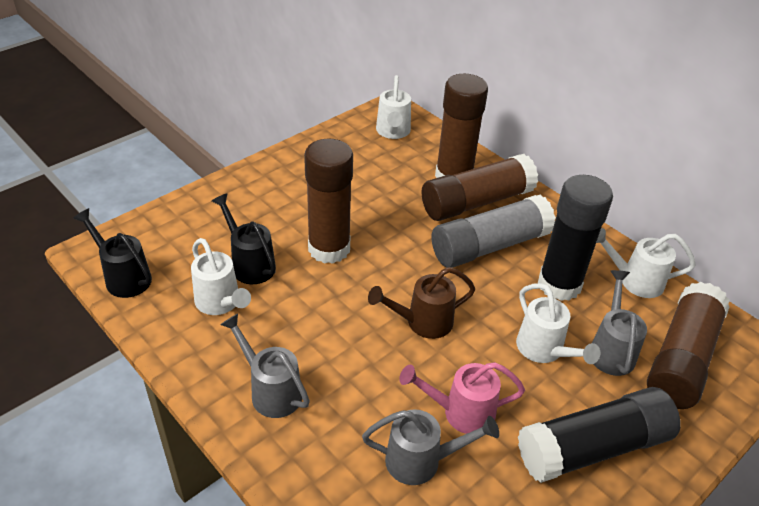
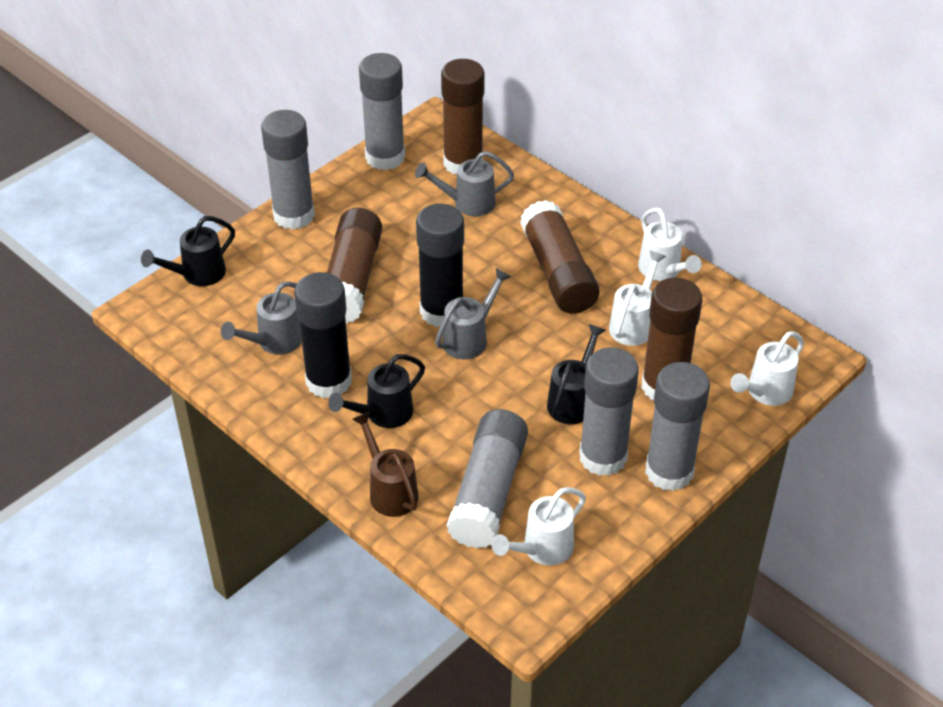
black watering can: [73,208,152,298] [212,193,276,284] = 2 -> [141,216,235,286] [328,354,425,428] [547,324,606,424] = 3
grey glue stick: [431,195,556,268] = 1 -> [261,110,315,230] [359,53,405,170] [446,409,528,549] [579,347,639,476] [645,362,710,491] = 5
pink watering can: [399,362,525,434] = 1 -> none = 0

